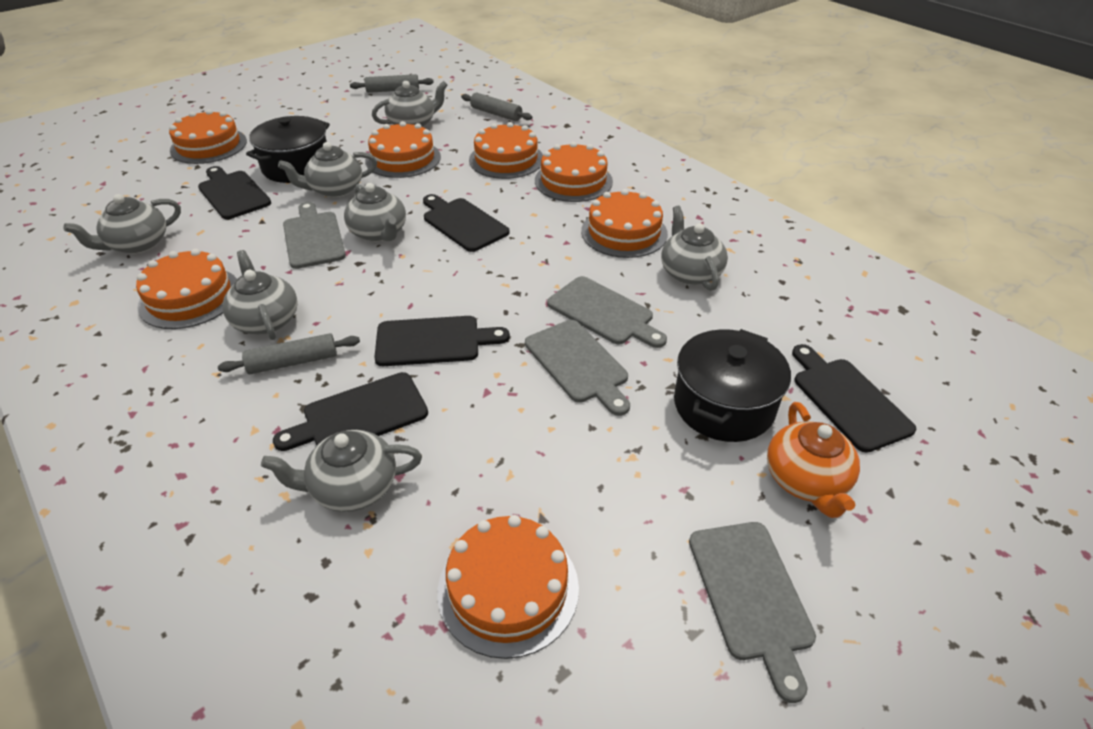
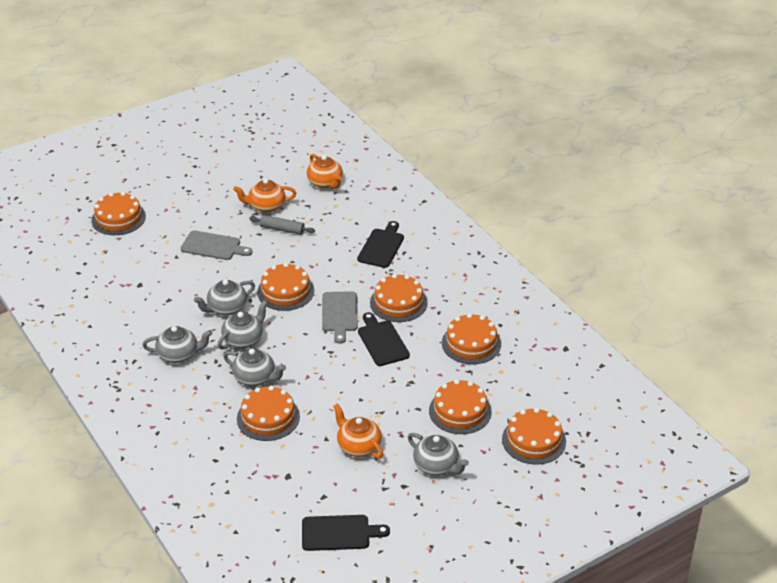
black cutting board: [198,166,271,219] [273,372,428,451] [374,316,510,366] [423,194,509,252] [792,344,916,453] = 5 -> [302,515,390,551] [357,221,404,268] [358,312,410,366] = 3
black pot: [246,116,330,183] [674,329,791,442] = 2 -> none = 0
grey cutting board: [283,202,346,269] [525,320,630,416] [547,276,667,348] [689,522,816,703] = 4 -> [181,230,252,260] [322,291,358,344] = 2
grey rolling pin: [218,333,360,374] [350,74,434,93] [461,93,532,121] = 3 -> [249,215,315,235] = 1
grey teapot: [63,194,181,254] [222,250,298,340] [261,430,422,512] [278,142,377,198] [344,183,406,242] [372,81,448,127] [661,206,728,291] = 7 -> [142,326,212,363] [194,279,255,315] [218,301,268,350] [223,349,286,386] [408,433,469,476] = 5
orange teapot: [767,402,860,518] = 1 -> [233,179,296,213] [307,154,343,189] [333,403,383,459] = 3

